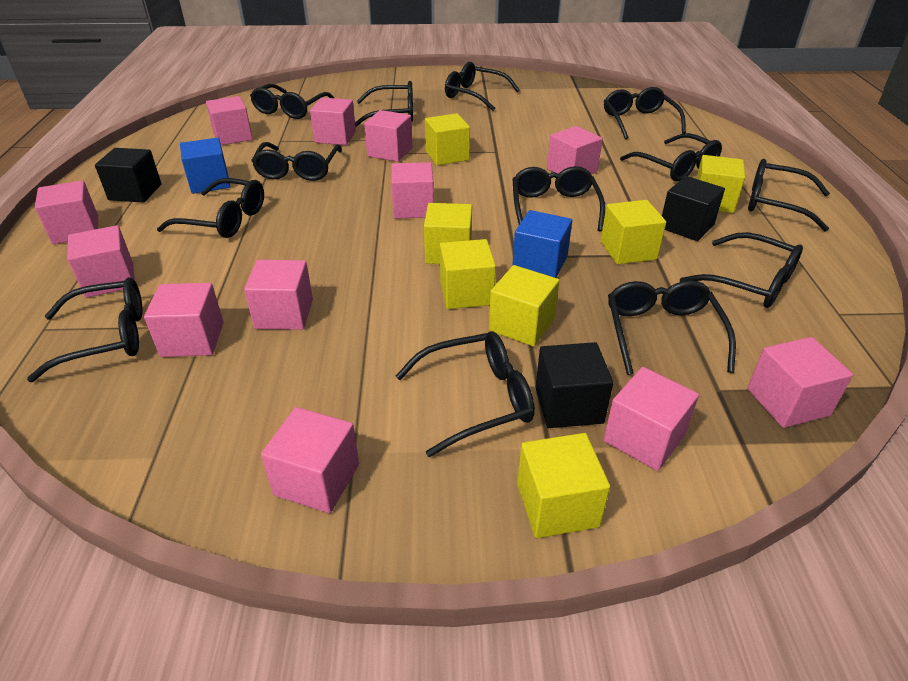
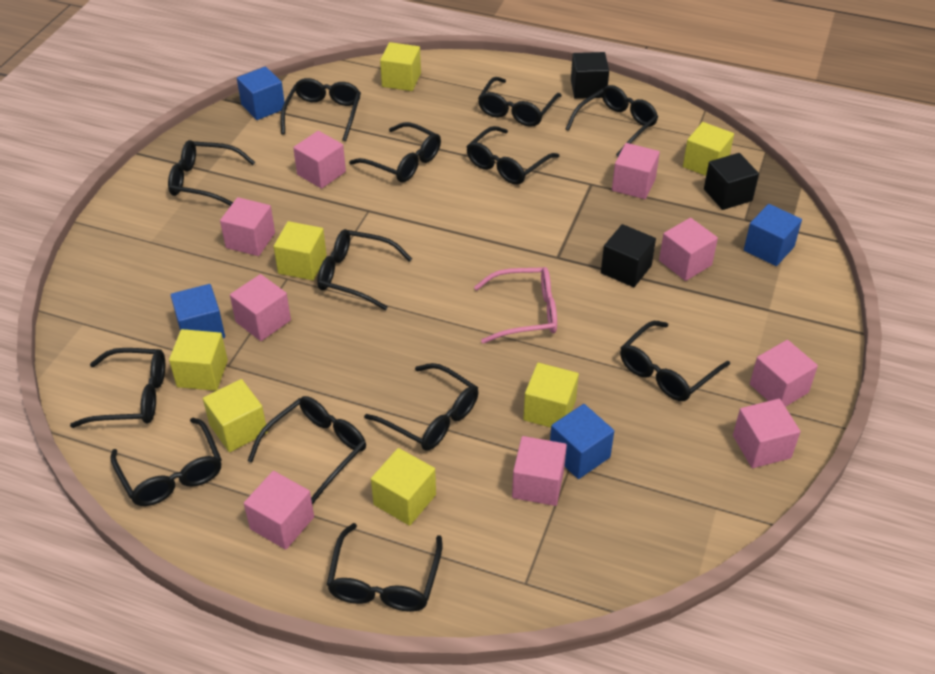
blue cube: [180,138,231,194] [512,210,572,278] = 2 -> [171,284,225,338] [237,66,285,120] [550,404,614,479] [744,204,802,266] = 4
pink cube: [35,180,98,244] [67,225,135,298] [144,283,224,357] [206,96,253,145] [244,260,313,330] [261,407,359,513] [310,98,356,145] [364,110,413,162] [391,162,434,218] [547,126,603,174] [604,367,699,471] [747,337,853,428] = 12 -> [220,197,275,256] [230,274,291,341] [244,471,314,550] [293,131,346,189] [512,436,567,506] [612,143,660,199] [659,218,718,281] [733,399,800,468] [750,340,818,407] = 9
pink glasses: none = 0 -> [474,267,557,344] = 1

